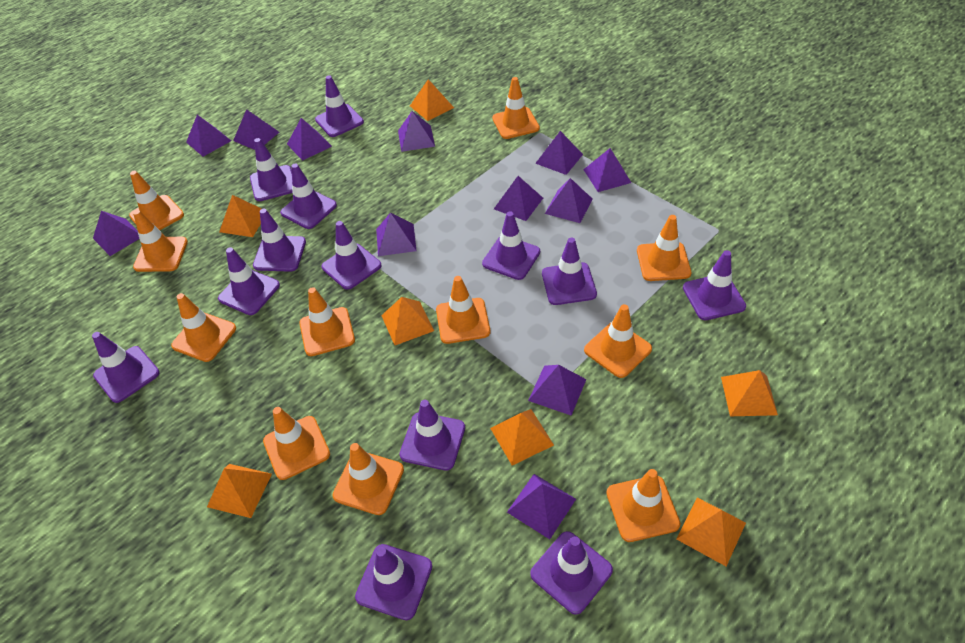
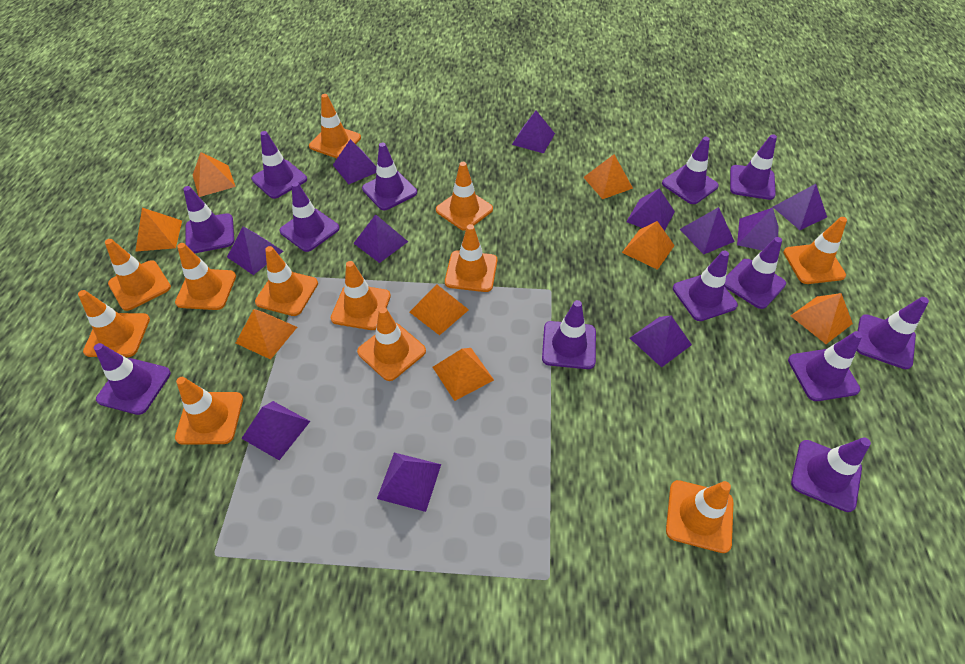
orange pyramid: [207,464,272,518] [219,195,262,237] [381,297,434,345] [410,79,454,121] [490,409,554,466] [676,498,746,566] [721,370,778,416] = 7 -> [135,208,182,252] [193,152,236,197] [236,309,297,360] [410,284,469,335] [432,348,494,401] [583,154,633,199] [622,221,675,270] [791,293,853,344] = 8
orange traffic cone: [129,171,184,230] [133,210,188,272] [171,293,236,362] [263,407,330,480] [299,287,355,356] [332,443,404,515] [436,276,490,344] [492,77,540,139] [584,304,652,378] [606,469,680,542] [637,215,691,281] = 11 -> [78,290,150,357] [105,239,171,311] [175,243,236,310] [175,377,243,445] [255,246,318,316] [309,94,361,158] [331,261,391,330] [357,307,426,381] [436,162,493,231] [445,224,497,292] [666,480,733,553] [783,217,847,284] = 12
purple pyramid: [93,211,139,256] [186,115,231,157] [233,109,279,150] [287,118,332,161] [376,213,416,256] [398,111,435,152] [494,176,543,221] [507,474,576,539] [528,365,586,415] [535,131,583,175] [545,178,592,223] [583,148,631,192] = 12 -> [227,226,283,275] [241,401,310,460] [333,139,377,184] [354,214,408,263] [377,453,441,512] [512,111,555,153] [626,188,675,231] [630,316,692,368] [680,207,735,254] [737,208,779,250] [773,184,827,230] = 11

